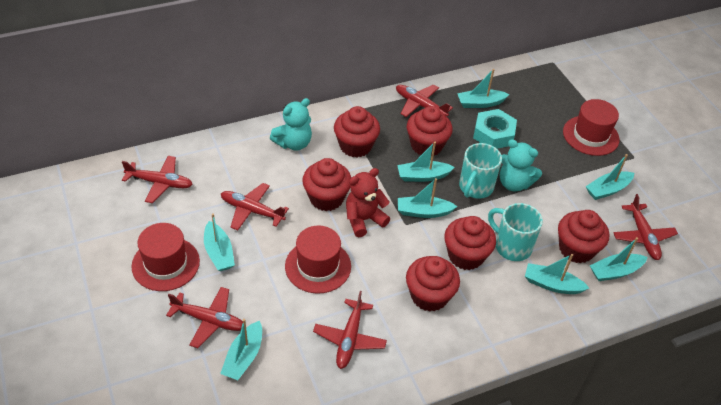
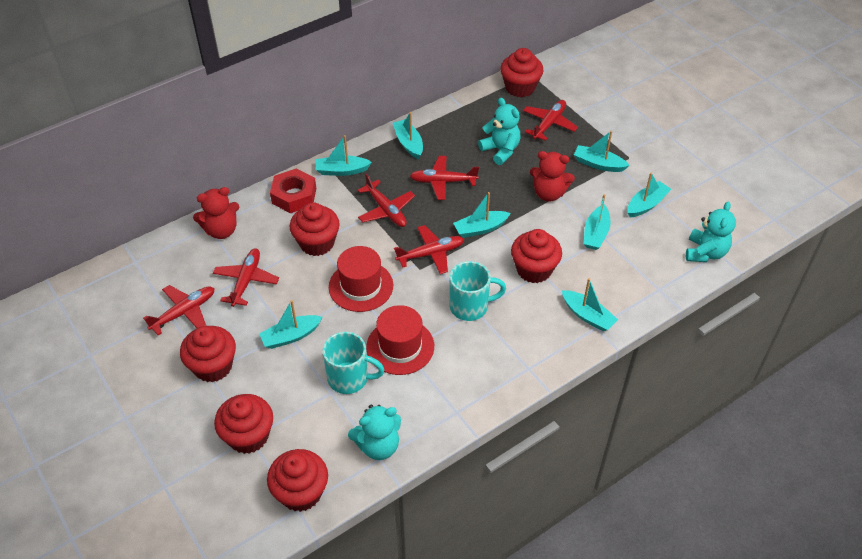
red hat: [131,223,200,291] [285,226,351,294] [563,99,620,156] = 3 -> [329,246,393,312] [366,305,434,375] = 2
red nut: none = 0 -> [270,168,316,213] = 1
red teddy bear: [346,168,390,237] = 1 -> [193,187,239,239] [530,151,575,202] = 2
turquoise nut: [473,109,517,149] = 1 -> none = 0
turquoise teddy bear: [270,98,312,151] [500,139,542,192] = 2 -> [348,405,401,460] [478,98,520,165] [686,202,736,262] = 3

